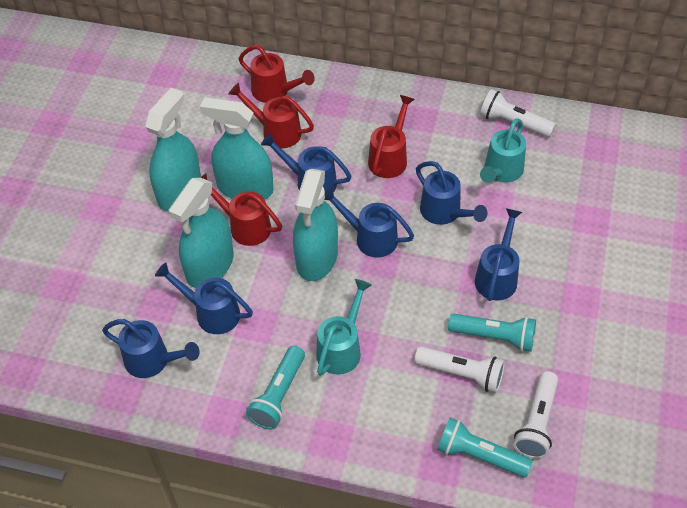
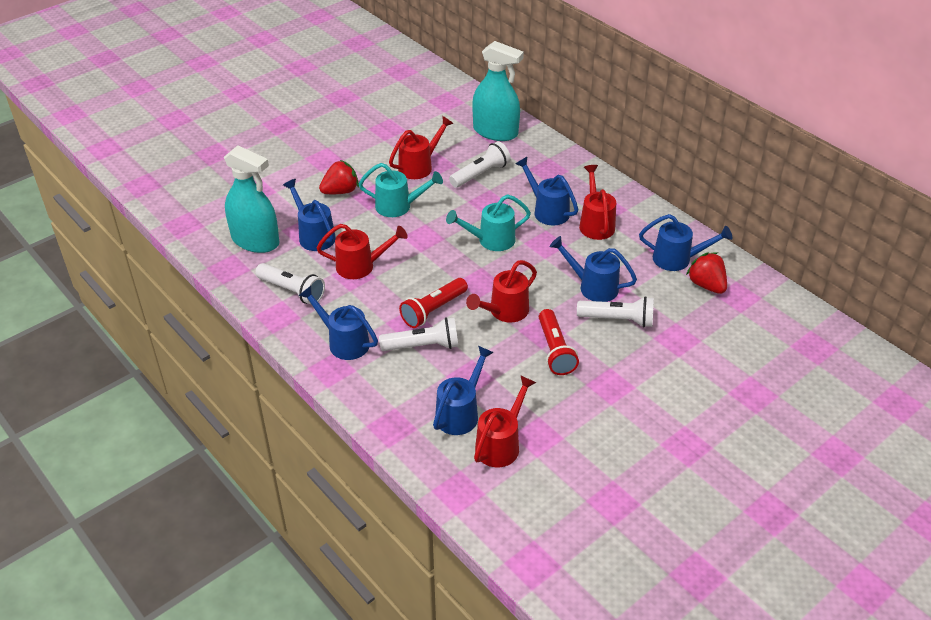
red flashlight: none = 0 -> [399,278,468,328] [539,309,579,375] = 2
red strawberry: none = 0 -> [319,160,359,194] [686,252,727,294] = 2
red watering can: [201,174,282,246] [228,83,314,148] [239,45,315,103] [368,95,415,178] = 4 -> [317,224,408,279] [389,116,454,179] [466,260,537,322] [474,375,536,467] [579,165,616,240] = 5
turquoise flashlight: [246,346,305,429] [437,417,533,477] [448,313,536,352] = 3 -> none = 0
turquoise spray bottle: [145,88,201,212] [169,178,233,288] [200,98,274,199] [293,169,338,281] = 4 -> [224,145,279,253] [472,41,524,141] = 2
white flashlight: [415,346,505,393] [480,89,556,137] [513,371,558,459] = 3 -> [255,263,325,305] [379,317,459,351] [449,141,511,188] [577,296,654,327] = 4

